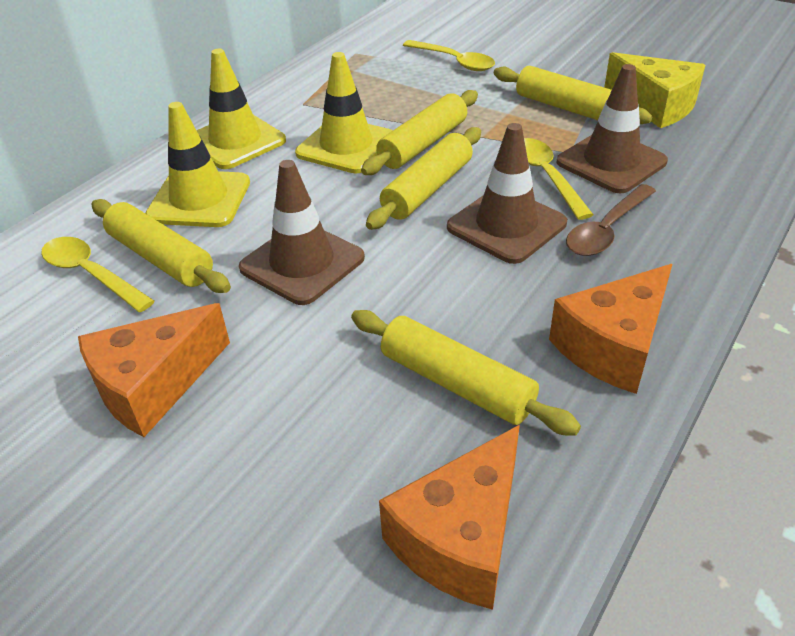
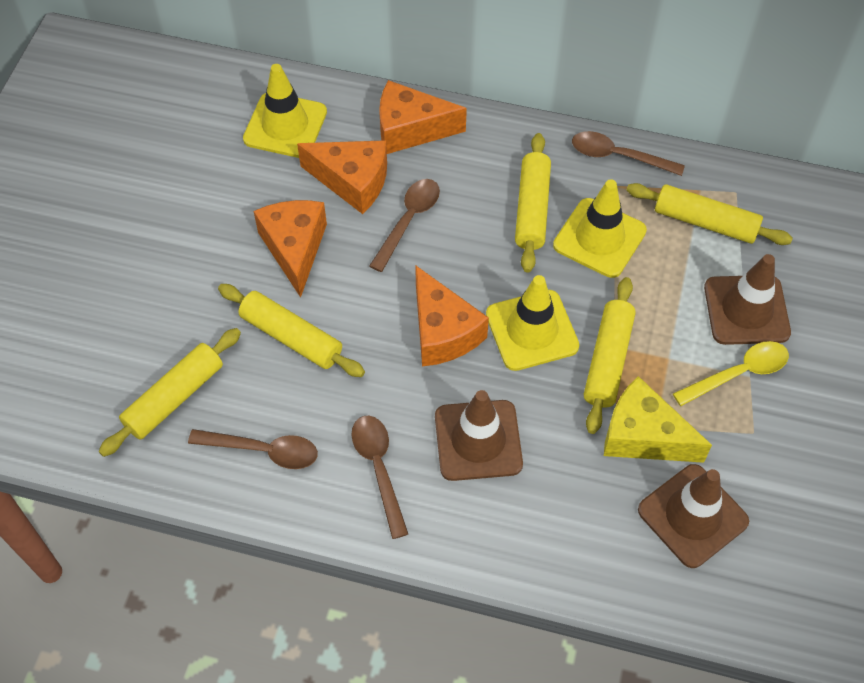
brown spoon: [566,184,656,256] = 1 -> [188,429,318,469] [351,416,408,539] [369,179,440,272] [572,131,685,176] = 4
orange cheese: [78,303,230,437] [379,425,520,610] [549,264,672,394] = 3 -> [254,200,327,298] [297,140,387,214] [379,80,467,154] [415,265,489,366] = 4
yellow spoon: [41,237,154,312] [403,40,495,71] [524,138,593,220] = 3 -> [673,341,789,406] = 1

